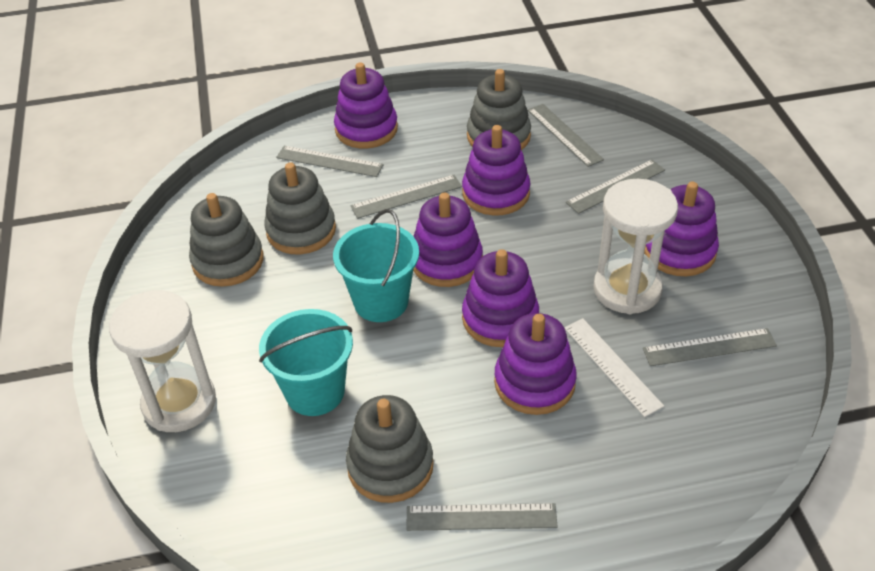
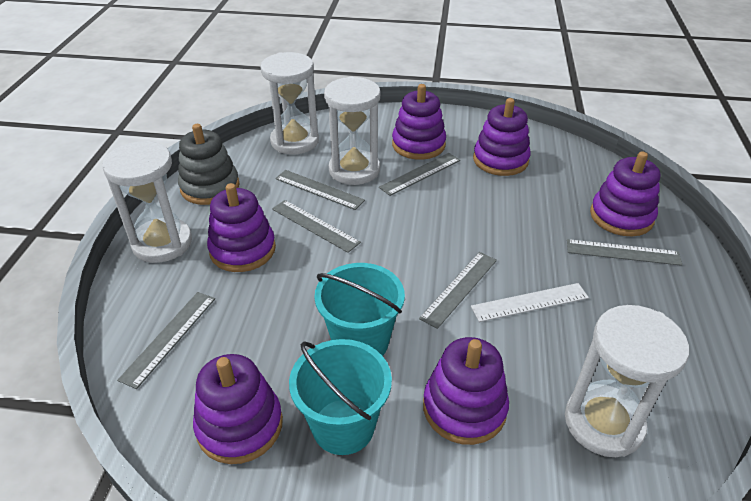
grey stacking toy: [189,193,264,287] [264,162,336,255] [346,395,434,503] [467,69,531,150] = 4 -> [178,124,240,205] = 1
white hourglass: [109,290,216,432] [593,179,678,314] = 2 -> [102,141,192,263] [261,52,319,155] [324,76,380,185] [565,305,689,457] = 4

